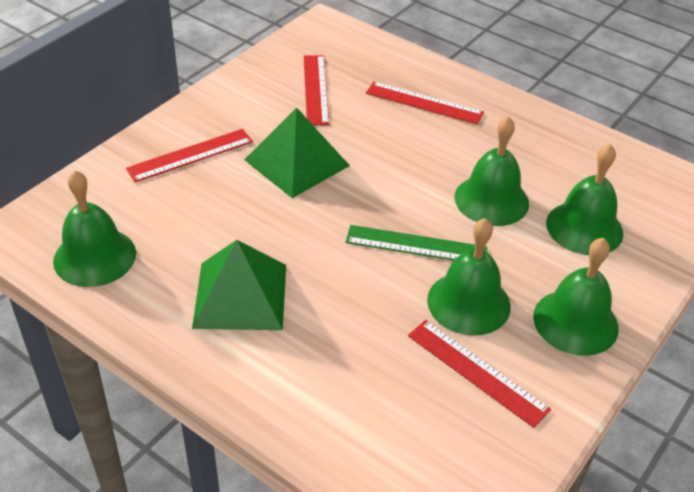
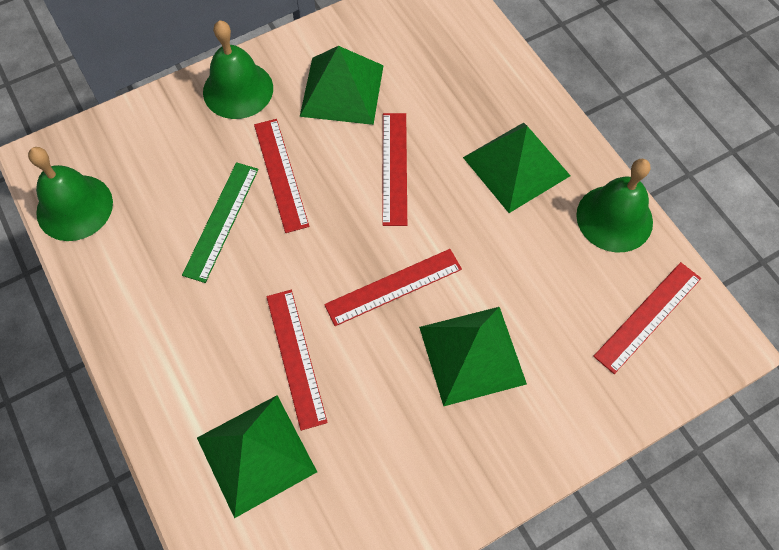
green bell: [53,170,136,287] [427,218,511,336] [455,116,529,226] [533,238,619,356] [546,144,623,255] = 5 -> [28,147,113,241] [203,20,273,119] [576,159,653,252] = 3
green pyramid: [192,240,286,330] [244,107,350,198] = 2 -> [197,395,317,518] [300,46,384,125] [419,307,527,406] [463,122,570,213] = 4
red ruler: [126,129,253,182] [303,55,329,126] [366,81,484,125] [408,320,551,428] = 4 -> [254,119,309,233] [266,290,328,431] [324,249,462,326] [382,113,407,226] [593,262,701,374] = 5

